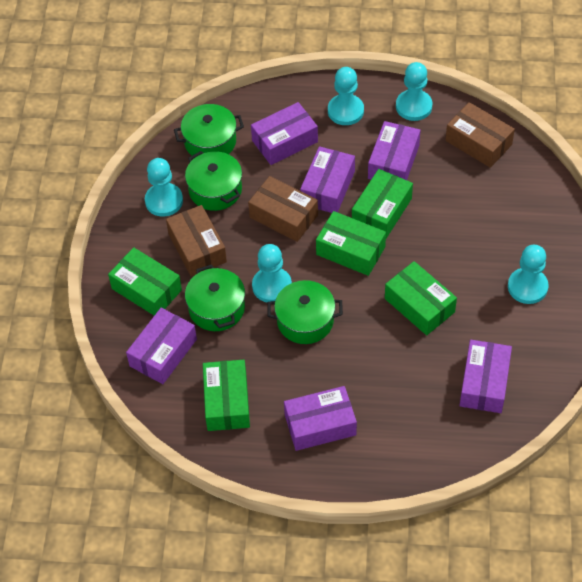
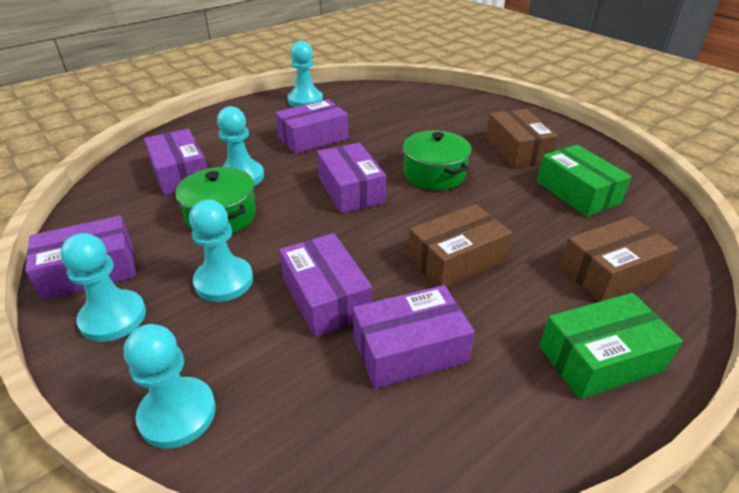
green box: [108,247,182,315] [203,360,250,431] [316,211,386,276] [352,169,413,239] [385,261,457,335] = 5 -> [537,145,632,217] [539,293,683,399] = 2
green pot: [174,104,244,155] [185,151,242,211] [185,264,245,331] [267,280,343,344] = 4 -> [175,167,256,233] [403,131,471,190] = 2

